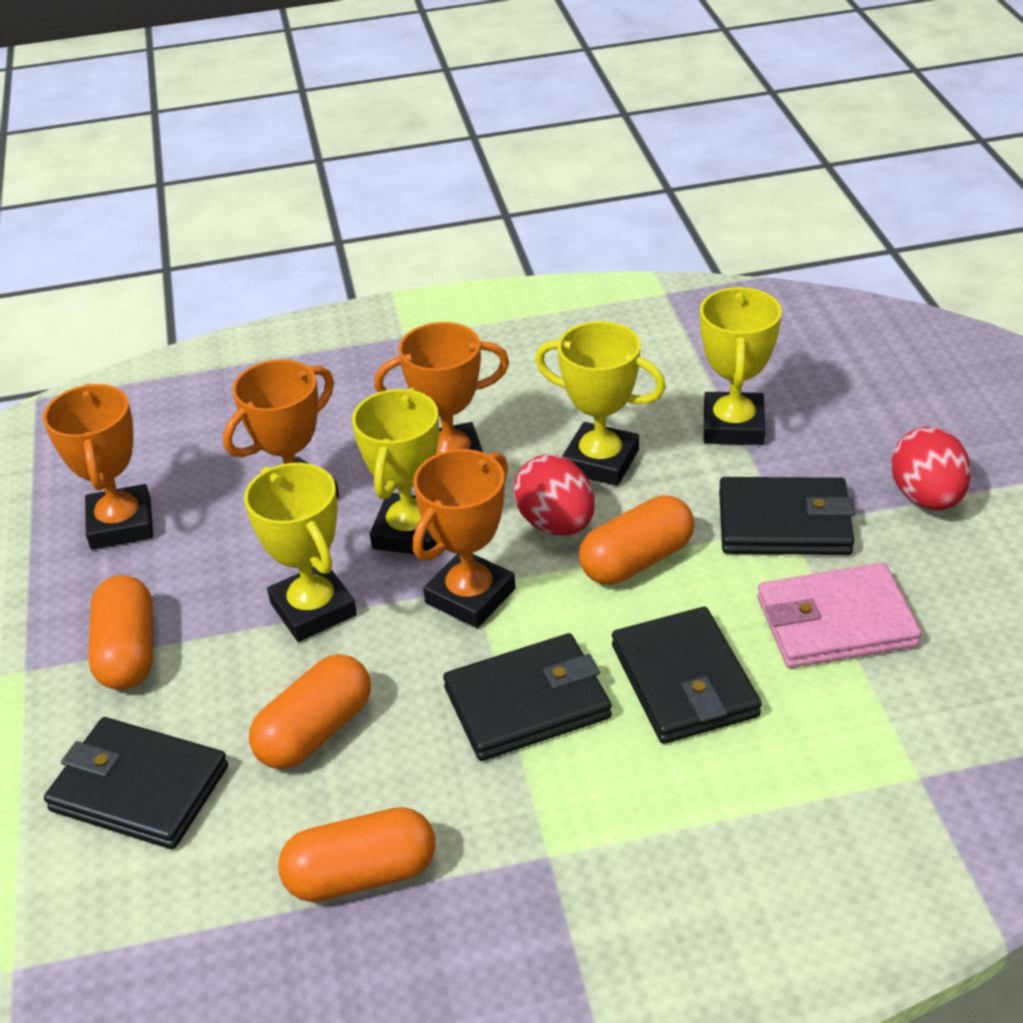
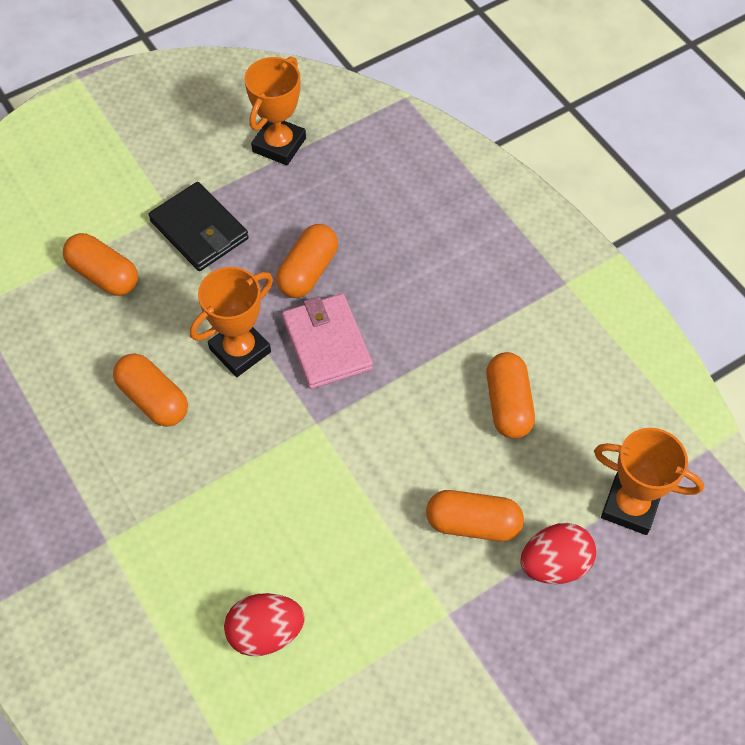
black wallet: [44,717,228,849] [443,633,612,761] [612,607,762,744] [719,477,855,555] = 4 -> [148,182,249,271] = 1
orange capsule: [88,575,153,690] [249,654,371,769] [278,807,436,902] [579,495,694,585] = 4 -> [63,233,138,296] [113,353,188,427] [276,224,338,298] [426,490,524,541] [486,352,535,439] = 5
orange trophy: [43,384,153,550] [223,359,339,498] [374,322,509,454] [413,449,516,628] = 4 -> [190,267,273,377] [244,57,306,165] [594,428,704,535] = 3
yellow trophy: [244,463,357,642] [352,387,439,554] [535,321,666,486] [700,287,782,445] = 4 -> none = 0

